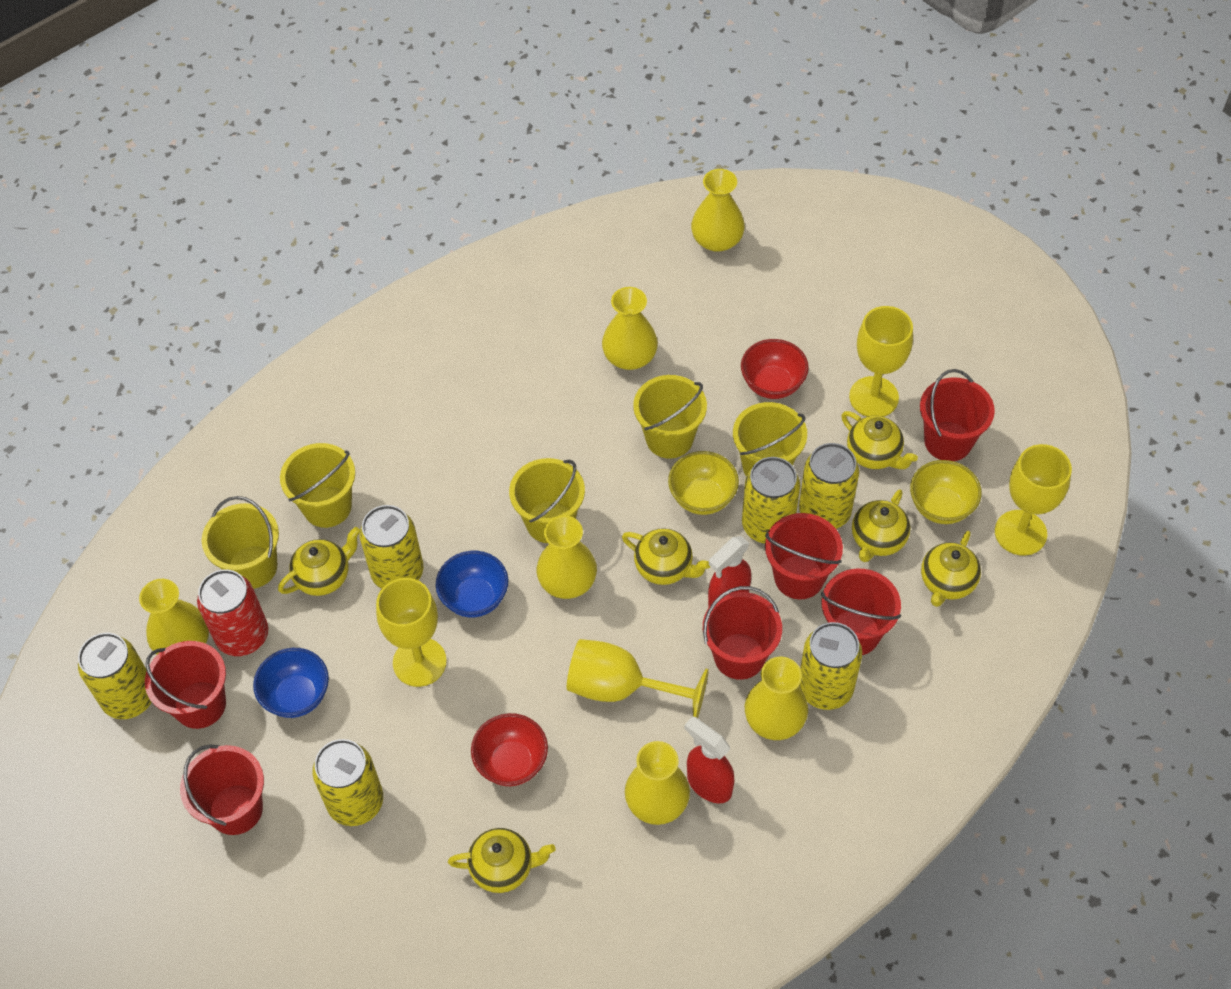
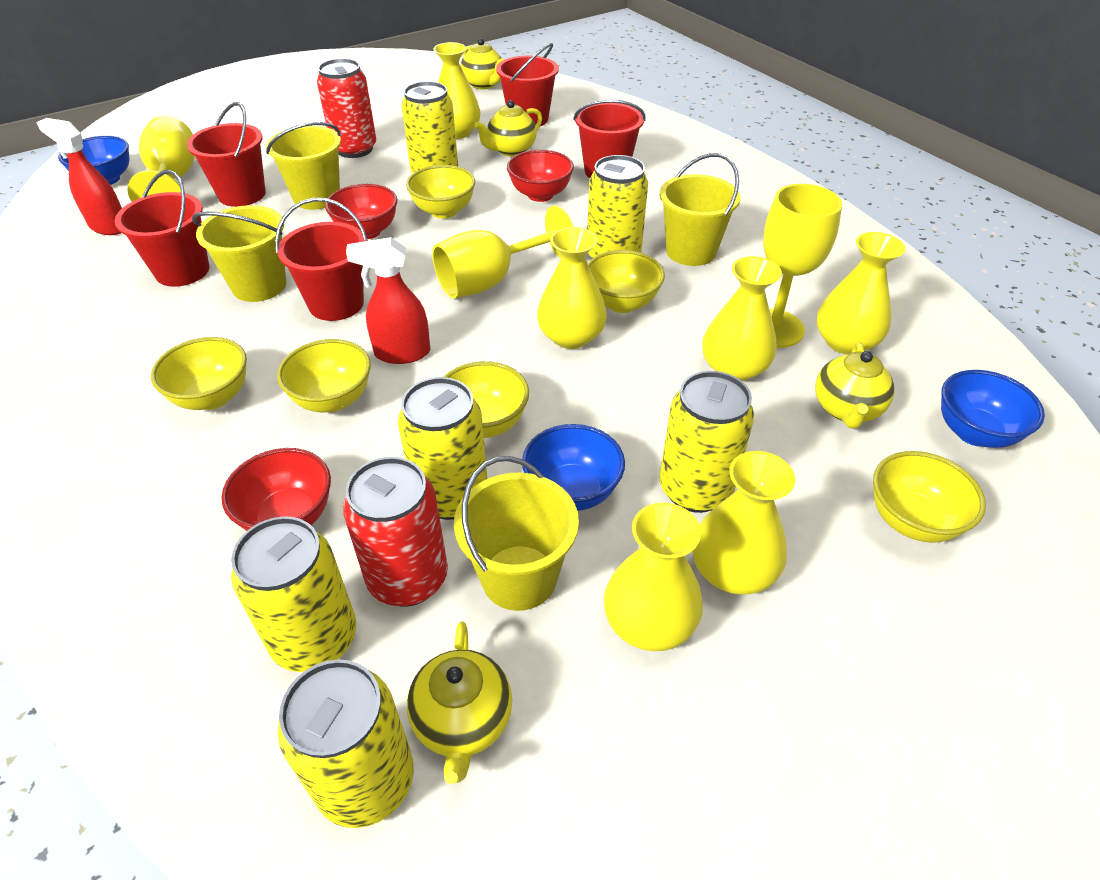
blue bowl: [253,648,329,718] [436,551,508,617] = 2 -> [58,136,129,185] [522,424,625,511] [941,370,1045,448] = 3
red bowl: [471,713,548,786] [741,339,809,399] = 2 -> [221,448,331,531] [325,184,397,239] [507,150,574,202] = 3
red bucket: [145,641,226,729] [180,744,264,835] [703,586,782,680] [765,513,843,599] [821,569,901,655] [920,369,995,461] = 6 -> [114,170,209,287] [187,102,266,207] [275,198,368,321] [496,43,559,126] [573,100,646,178] = 5
red can: [197,569,268,656] = 1 -> [317,58,376,158] [343,457,448,606] = 2
yellow bowl: [668,451,739,515] [910,460,982,524] = 2 -> [151,337,247,410] [277,339,371,412] [406,165,475,219] [443,361,529,438] [588,250,665,313] [873,451,986,543] = 6
yellow bucket: [201,496,279,589] [280,443,355,528] [509,458,585,543] [633,375,707,459] [733,402,807,476] = 5 -> [192,205,286,302] [266,122,341,210] [454,456,579,611] [660,153,740,266] = 4
yellow goblet: [376,578,447,687] [567,639,709,718] [849,306,913,417] [995,444,1072,556] = 4 -> [127,116,195,202] [432,206,573,299] [763,184,842,348] = 3
yellow teapot: [278,527,360,596] [448,828,556,893] [622,528,710,585] [841,411,918,469] [852,489,911,562] [921,531,981,607] = 6 -> [407,622,512,784] [461,38,504,89] [474,100,542,156] [815,342,895,429] = 4

